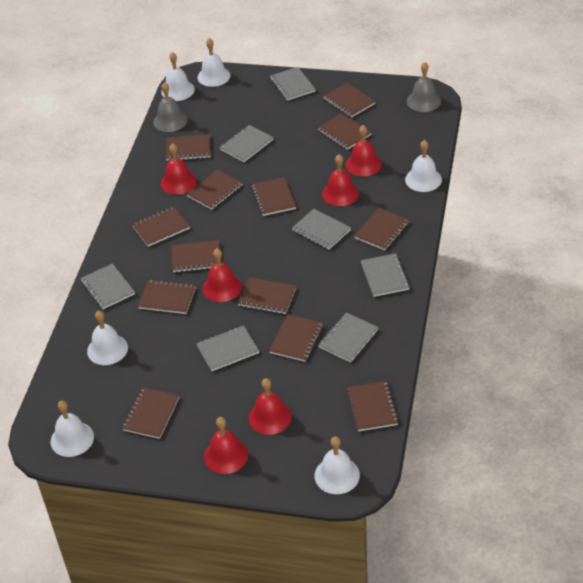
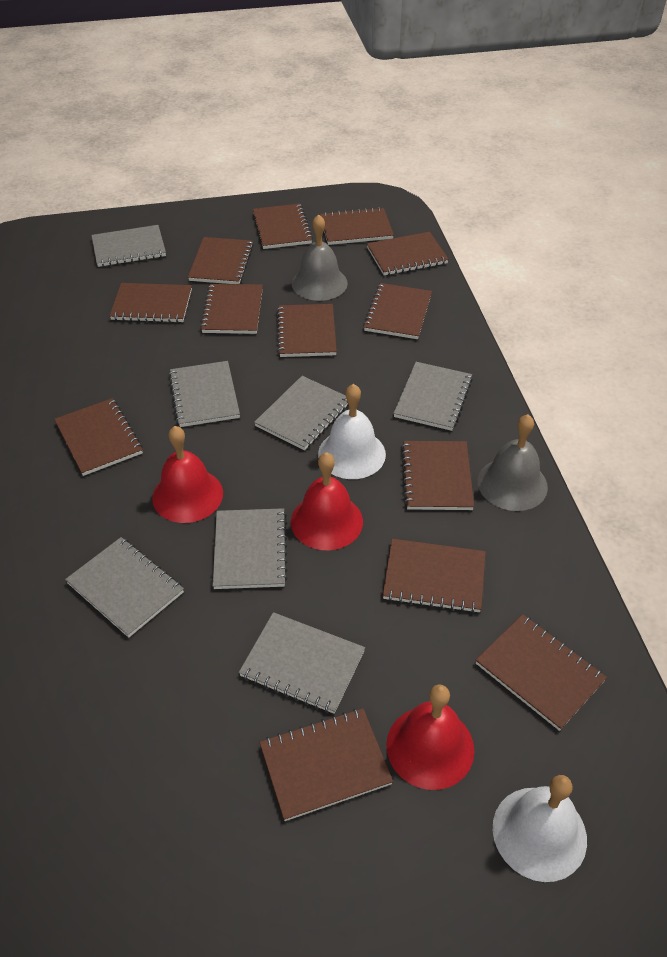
red bell: [161,143,197,195] [203,249,242,302] [204,417,248,474] [248,378,292,435] [322,154,359,206] [346,125,382,176] = 6 -> [152,426,223,523] [291,452,363,550] [386,684,474,790] = 3
white bell: [51,401,94,457] [87,311,128,365] [161,52,195,101] [197,38,230,87] [315,436,360,494] [405,140,442,192] = 6 -> [318,384,386,479] [493,775,587,882] = 2

